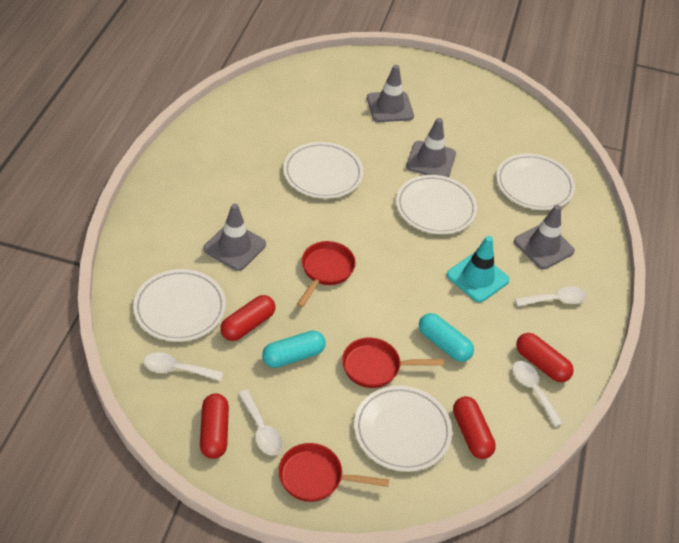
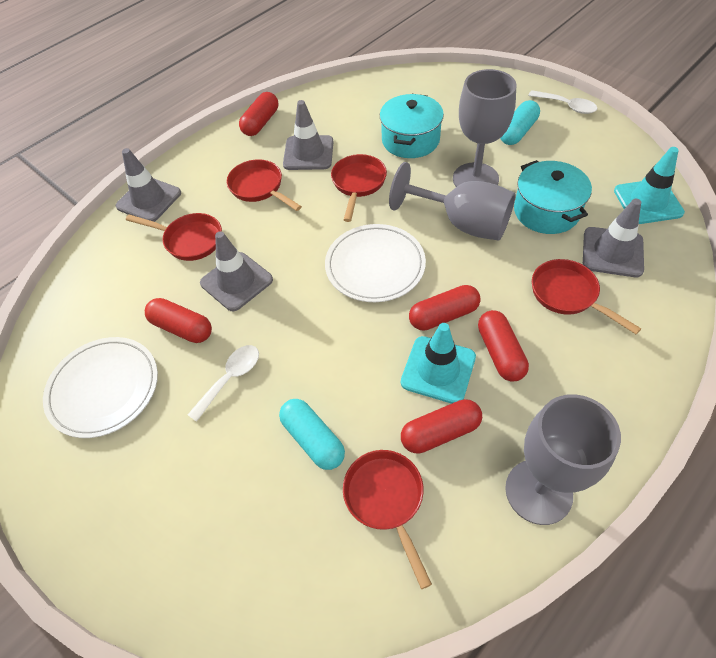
grey goblet: none = 0 -> [389,162,516,241] [453,69,516,187] [505,394,621,525] = 3
red capsule: [200,393,229,459] [220,295,275,341] [453,396,496,459] [516,333,574,382] = 4 -> [145,298,212,343] [239,92,278,136] [401,399,482,454] [409,285,481,331] [478,310,529,382] = 5
red pan: [278,443,389,502] [297,241,356,308] [342,338,444,388] = 3 -> [126,213,222,261] [227,159,302,211] [331,154,387,222] [343,450,432,589] [532,259,641,334] = 5
turquoise pot: none = 0 -> [380,94,444,158] [514,160,592,234] = 2
turquoise traffic cone: [447,236,510,302] = 1 -> [401,323,476,404] [614,147,685,224] = 2
white plate: [133,269,226,342] [283,142,363,199] [354,386,452,472] [396,175,477,234] [496,154,575,210] = 5 -> [43,337,158,438] [325,224,426,302] = 2
white spoon: [144,352,224,381] [238,390,283,455] [512,361,563,427] [515,286,587,307] = 4 -> [188,345,259,422] [528,90,597,114] = 2

